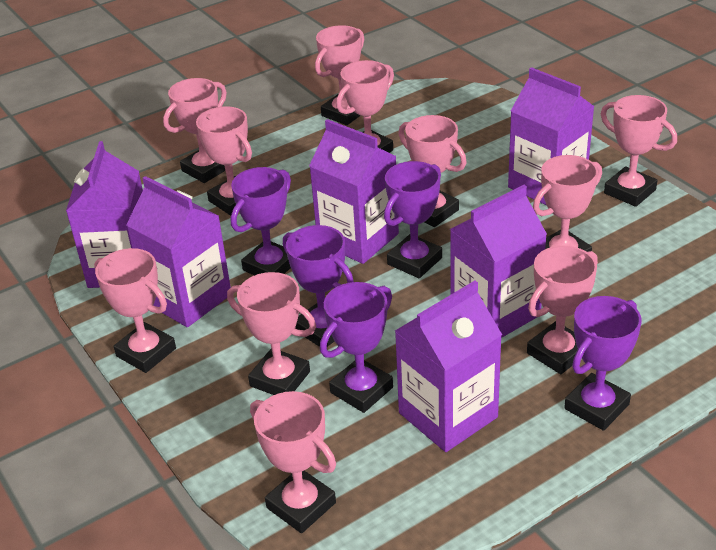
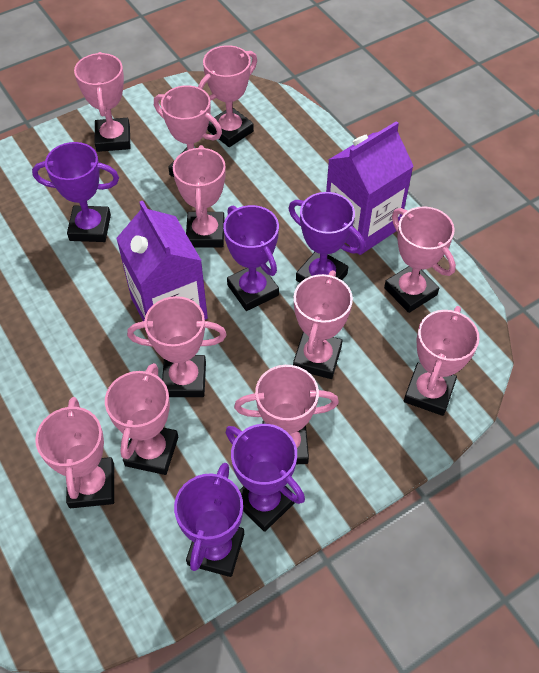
purple carton: [66,141,143,288] [126,176,231,327] [309,119,399,264] [395,281,502,452] [450,185,547,338] [508,67,595,206] = 6 -> [116,201,208,321] [326,121,414,255] = 2

